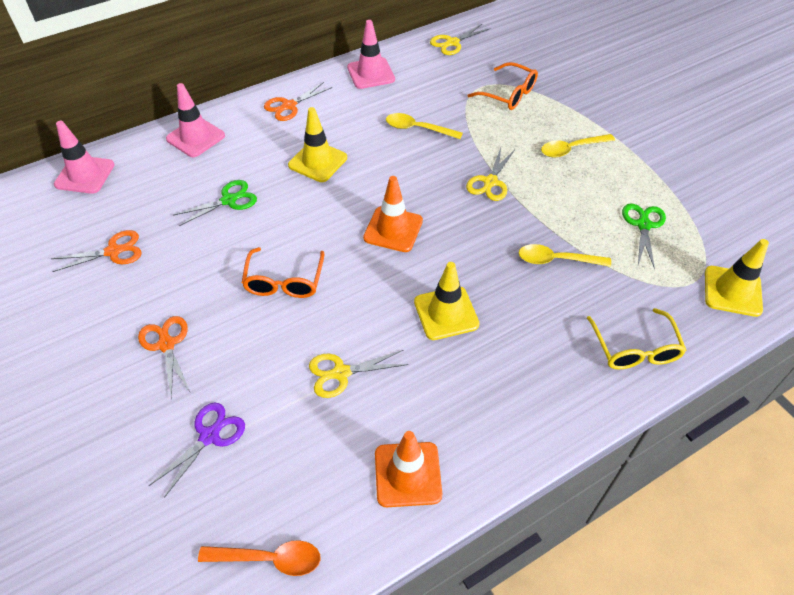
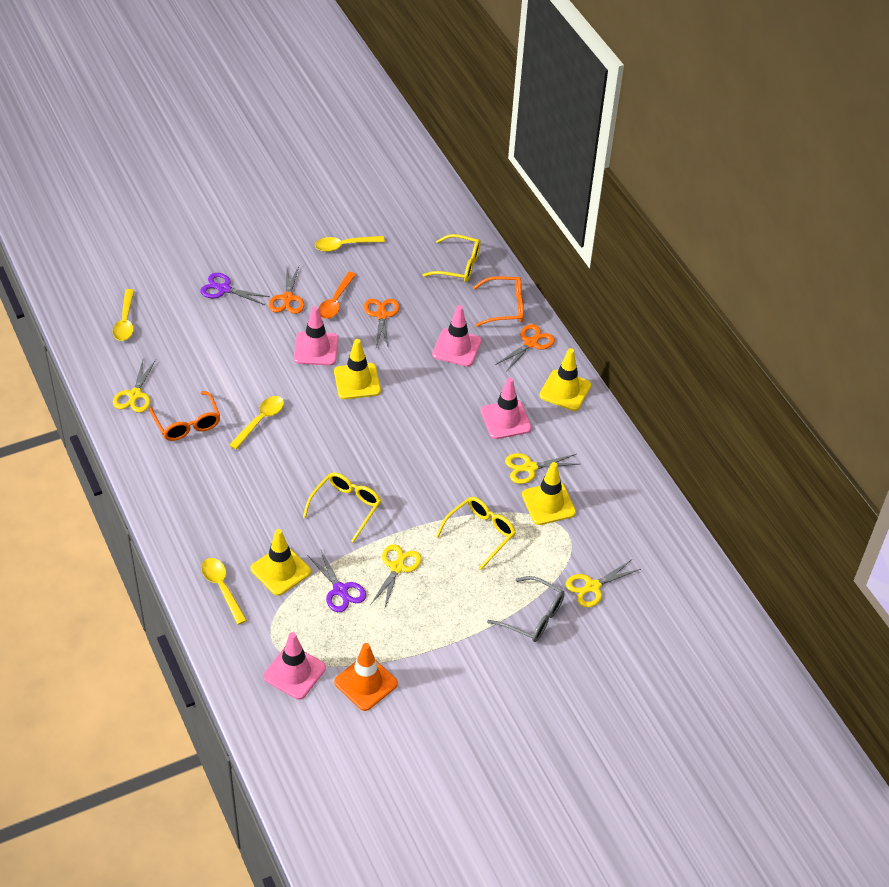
green scissors: [174,180,257,226] [622,203,666,269] = 2 -> none = 0
grey glasses: none = 0 -> [487,576,565,642] = 1
orange traffic cone: [363,176,423,252] [375,431,442,507] = 2 -> [334,643,398,711] = 1
pink traffic cone: [54,121,115,194] [166,83,225,157] [347,20,395,89] = 3 -> [263,632,326,700] [294,306,338,366] [432,305,482,367] [481,378,532,439] = 4
purple scissors: [149,402,245,498] = 1 -> [200,273,270,305] [308,548,366,612] = 2
yellow glasses: [587,308,687,370] = 1 -> [303,472,381,543] [423,234,481,282] [436,497,516,570] = 3
yellow scissors: [309,350,408,398] [430,23,491,55] [466,148,514,201] = 3 -> [113,360,156,413] [370,544,422,610] [505,453,579,484] [566,560,641,607] = 4
yellow spoon: [386,113,463,139] [519,244,611,267] [541,134,615,157] = 3 -> [113,289,134,341] [201,558,247,625] [229,396,284,450] [315,236,385,252] = 4
yellow traffic cone: [288,107,347,182] [414,262,480,340] [705,239,769,317] = 3 -> [251,529,311,596] [334,339,381,399] [522,462,576,525] [539,348,591,411] = 4

